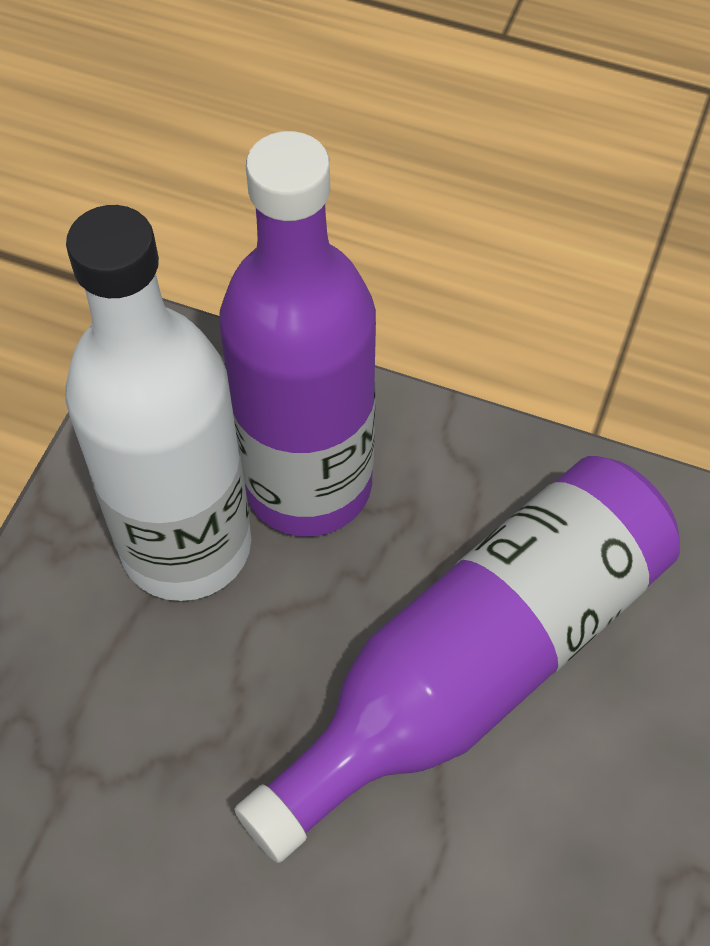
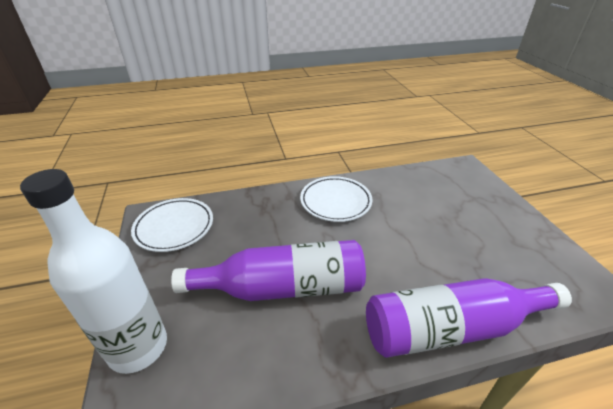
white plate: none = 0 -> [131,198,213,252] [300,176,373,222] = 2

